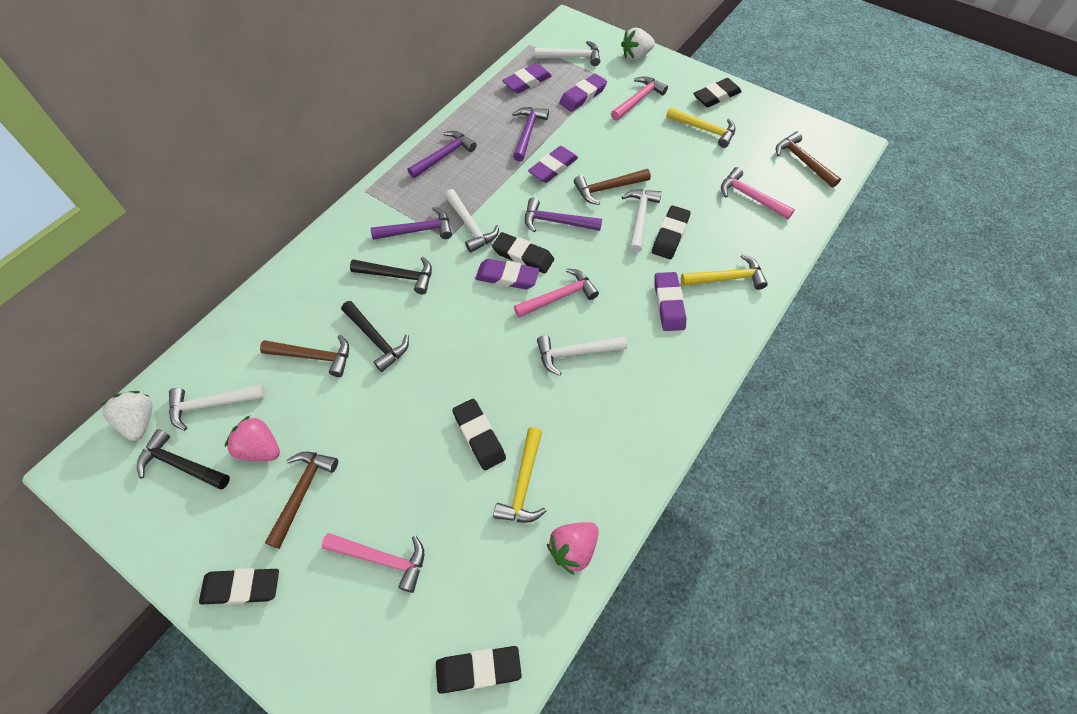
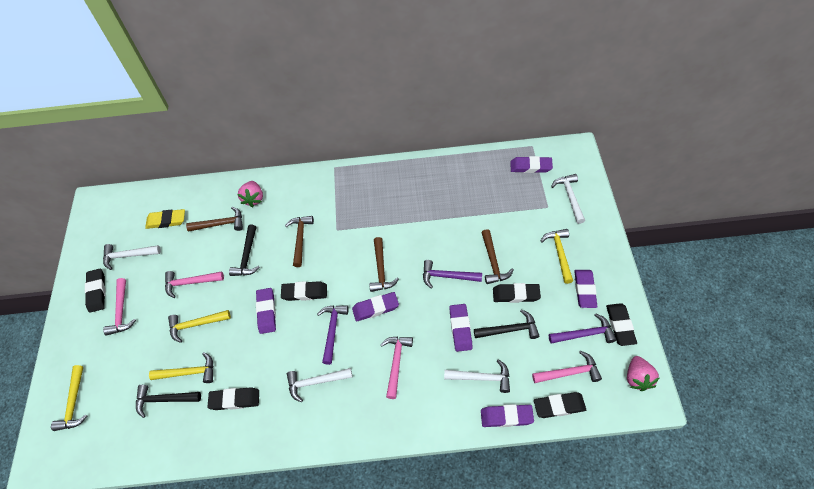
purple eraser: [475,259,539,289] [502,63,552,93] [528,146,578,183] [559,74,607,112] [654,272,686,331] = 5 -> [256,288,276,334] [352,292,399,321] [449,304,473,352] [481,404,534,427] [510,156,553,173] [574,270,598,308] = 6
purple hammer: [371,207,452,240] [408,131,477,178] [513,107,549,162] [525,198,602,232] = 4 -> [317,305,349,365] [423,260,482,289] [549,313,616,344] = 3
white hammer: [169,384,266,431] [445,189,499,253] [535,41,600,66] [537,335,627,376] [622,189,662,253] = 5 -> [103,244,161,270] [287,368,353,402] [444,359,510,393] [551,174,585,224] = 4
white strawberry: [101,391,152,441] [621,28,655,60] = 2 -> none = 0
yellow eraser: none = 0 -> [145,209,185,229] = 1
yellow hammer: [493,427,546,523] [666,107,736,148] [681,254,768,290] = 3 -> [51,365,87,431] [149,352,214,383] [168,310,231,343] [540,229,573,284] = 4

